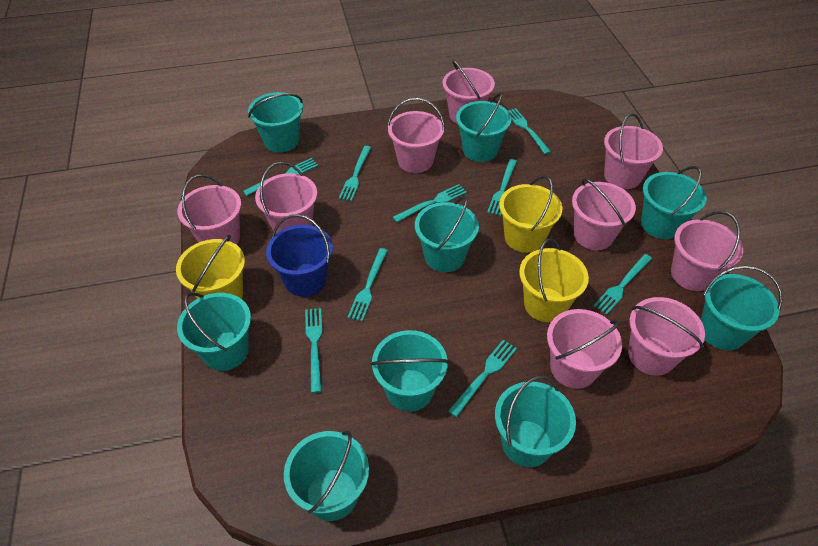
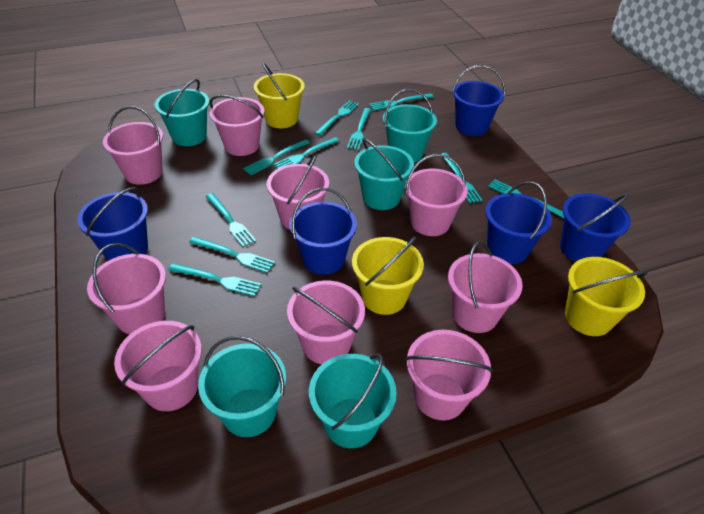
blue bucket: [266,214,333,297] = 1 -> [77,187,148,261] [289,188,357,275] [452,65,505,136] [485,182,552,264] [560,193,631,262] = 5
turquoise bucket: [177,292,251,371] [248,92,303,153] [284,431,369,521] [370,330,449,412] [415,196,479,272] [456,93,511,162] [495,376,576,467] [641,166,707,239] [701,265,783,350] = 9 -> [155,79,209,146] [198,336,286,437] [309,354,397,448] [354,139,414,210] [383,89,437,162] = 5
turquoise fork: [243,158,318,196] [305,308,322,393] [339,146,371,201] [348,248,388,321] [393,184,467,222] [448,340,517,417] [487,159,517,216] [508,108,551,155] [593,254,652,315] = 9 -> [168,263,261,296] [189,237,275,273] [205,193,256,247] [243,139,310,175] [273,137,339,169] [315,101,359,136] [347,108,371,150] [369,94,434,111] [442,153,482,203] [488,179,564,218] = 10

